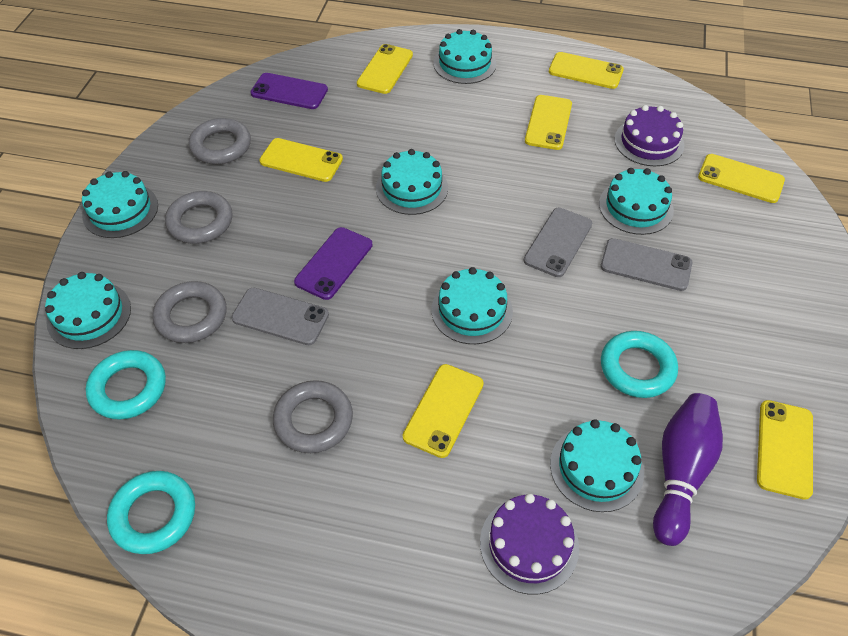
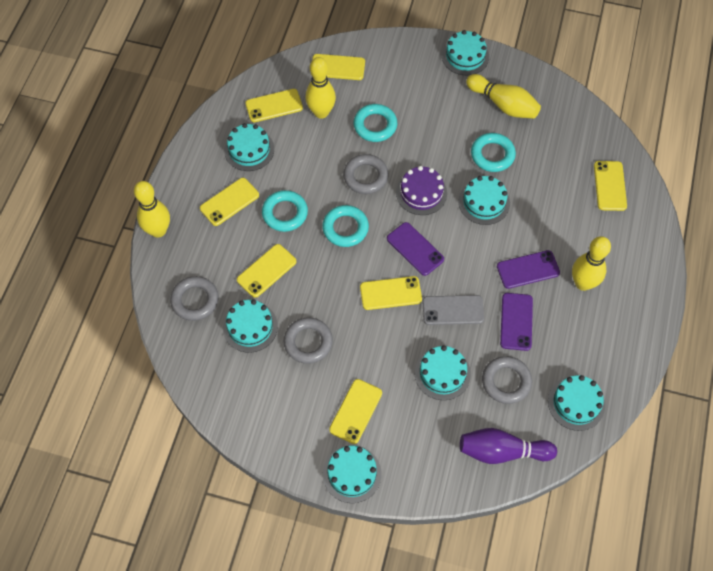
grey phone: [231,287,329,345] [524,208,592,277] [601,238,692,291] = 3 -> [423,295,484,325] = 1
purple cake: [480,493,579,594] [614,105,684,166] = 2 -> [396,166,447,215] = 1
purple phone: [250,73,328,109] [294,227,372,300] = 2 -> [387,222,444,276] [497,250,560,289] [500,293,533,351] = 3
turquoise ring: [86,350,166,420] [107,471,195,554] [601,331,678,398] = 3 -> [262,190,308,232] [322,205,369,247] [354,104,397,142] [471,133,516,172] = 4
yellow bowling pin: none = 0 -> [134,181,170,238] [305,57,336,119] [466,74,541,119] [572,236,611,291] = 4

